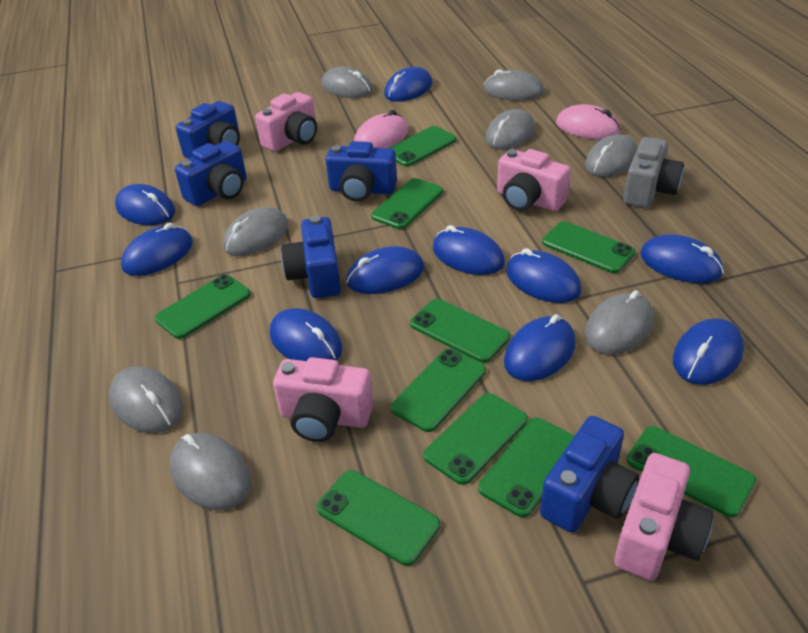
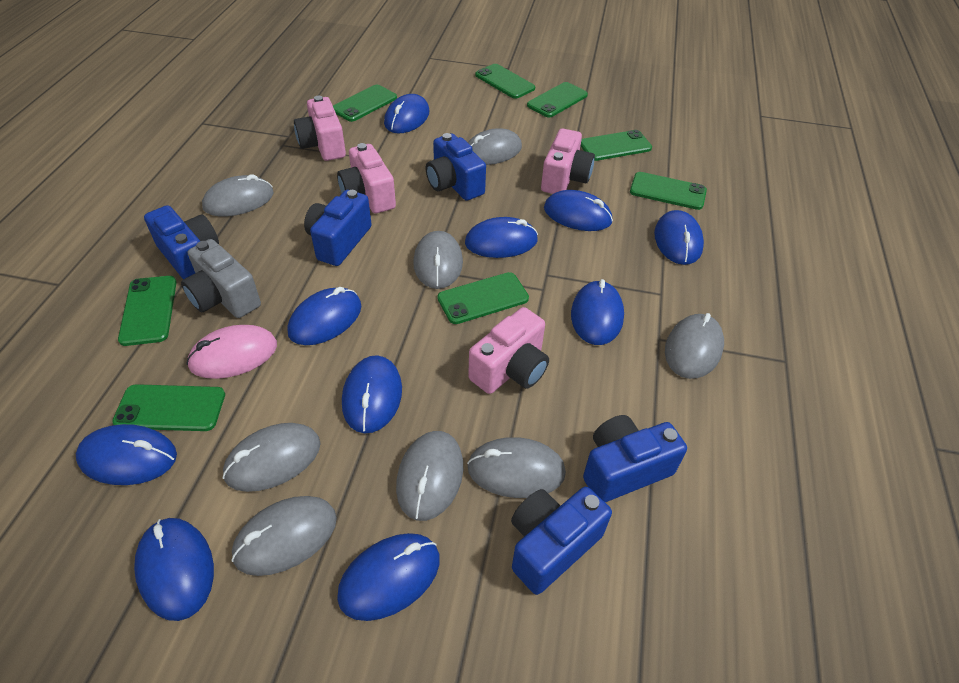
green phone: [155,274,251,339] [316,470,440,566] [371,178,443,229] [389,126,457,167] [391,349,486,432] [410,299,510,363] [423,393,528,485] [478,418,575,517] [542,221,635,273] [627,426,756,517] = 10 -> [112,384,225,431] [118,276,177,346] [333,85,397,122] [437,272,529,324] [475,64,535,99] [527,82,588,117] [581,130,652,161] [630,172,707,210] = 8
pink mouse: [354,110,409,148] [556,104,621,139] = 2 -> [186,325,277,379] = 1

